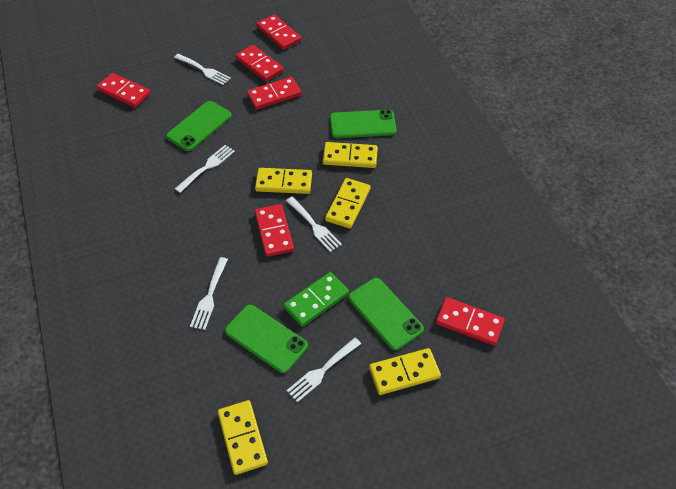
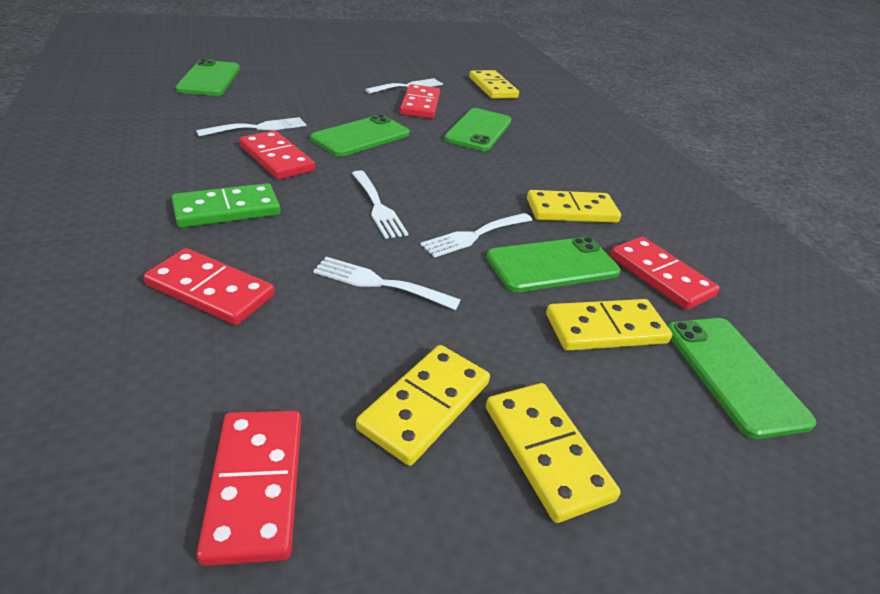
green phone: [166,101,232,151] [225,305,308,373] [330,110,397,138] [348,278,424,350] = 4 -> [176,59,240,96] [311,114,410,156] [444,108,511,151] [486,237,620,292] [668,318,816,439] = 5
red domino: [97,73,150,108] [236,45,283,82] [247,77,301,109] [255,204,294,257] [256,15,301,50] [436,297,505,346] = 6 -> [144,248,274,325] [196,411,301,566] [239,131,315,179] [400,84,440,119] [610,237,720,310] = 5

